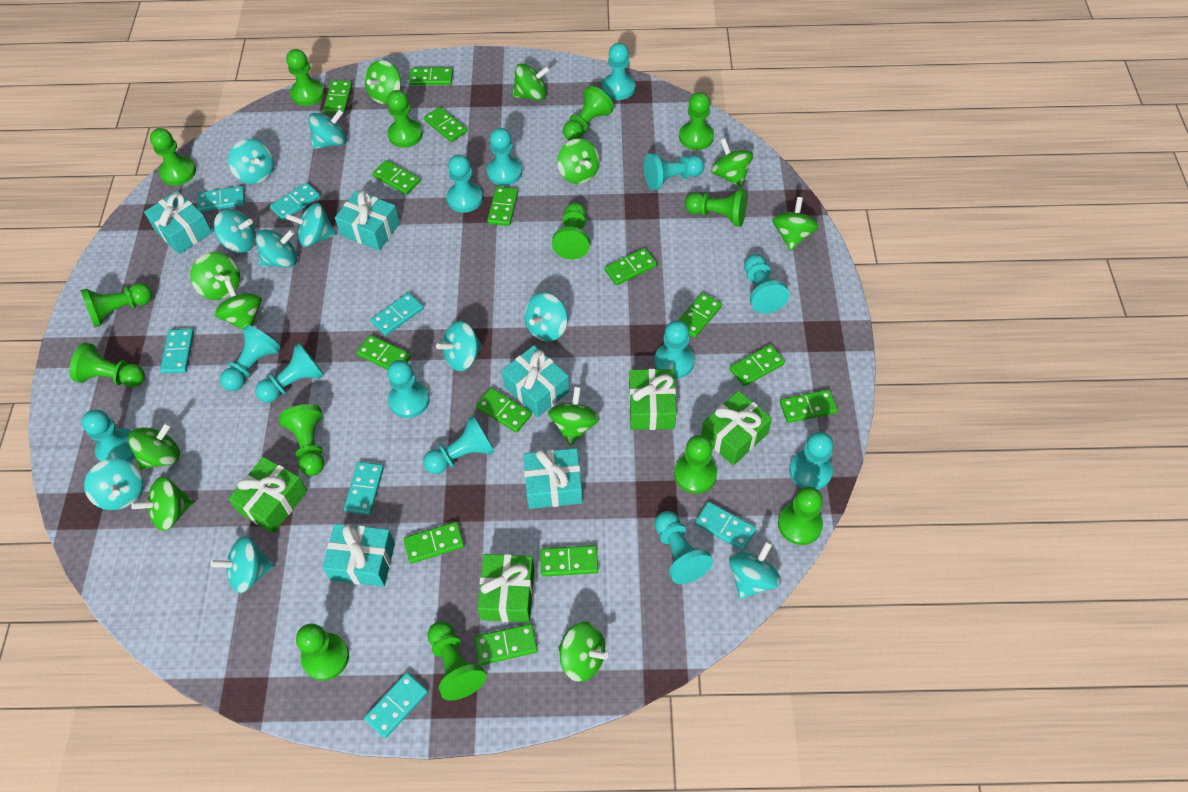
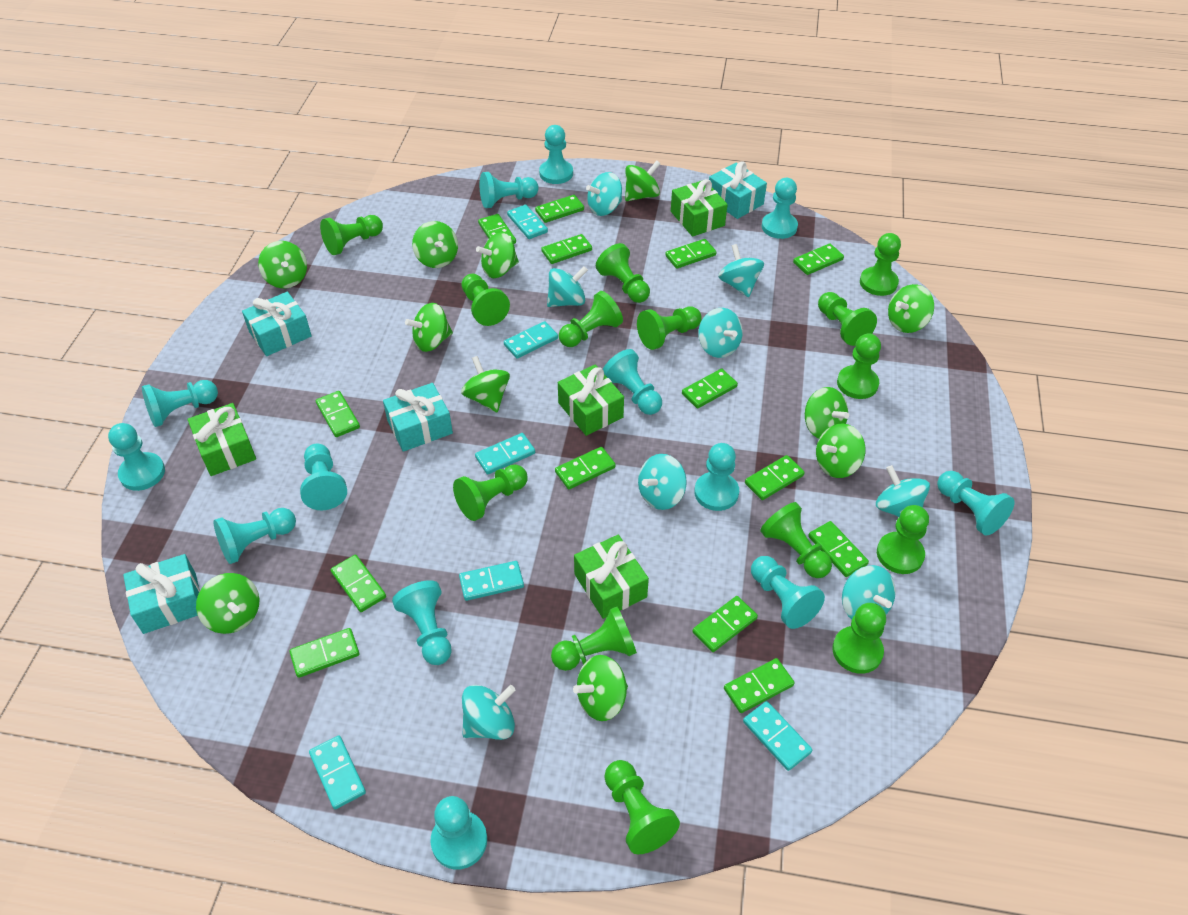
turquoise domino: [160,329,194,374] [197,186,245,212] [270,182,320,221] [344,462,384,515] [364,672,428,738] [370,292,424,336] [695,502,756,551] = 7 -> [309,735,366,809] [459,561,524,601] [475,433,535,475] [504,321,558,359] [507,205,548,239] [743,701,812,771] = 6
turquoise gift: [144,191,212,254] [322,524,395,587] [335,190,400,251] [502,345,569,417] [523,448,583,509] = 5 -> [123,554,200,634] [242,292,312,356] [383,383,453,452] [709,161,767,219] = 4
turquoise spinning top: [84,459,143,510] [210,536,275,593] [214,209,256,253] [228,139,274,184] [256,229,297,267] [286,203,337,247] [308,109,347,149] [436,321,483,371] [524,293,568,342] [729,541,781,599] = 10 -> [462,685,515,740] [547,266,588,307] [586,172,622,216] [638,454,687,510] [698,308,743,358] [718,244,764,297] [842,565,896,619] [876,465,930,517] = 8

